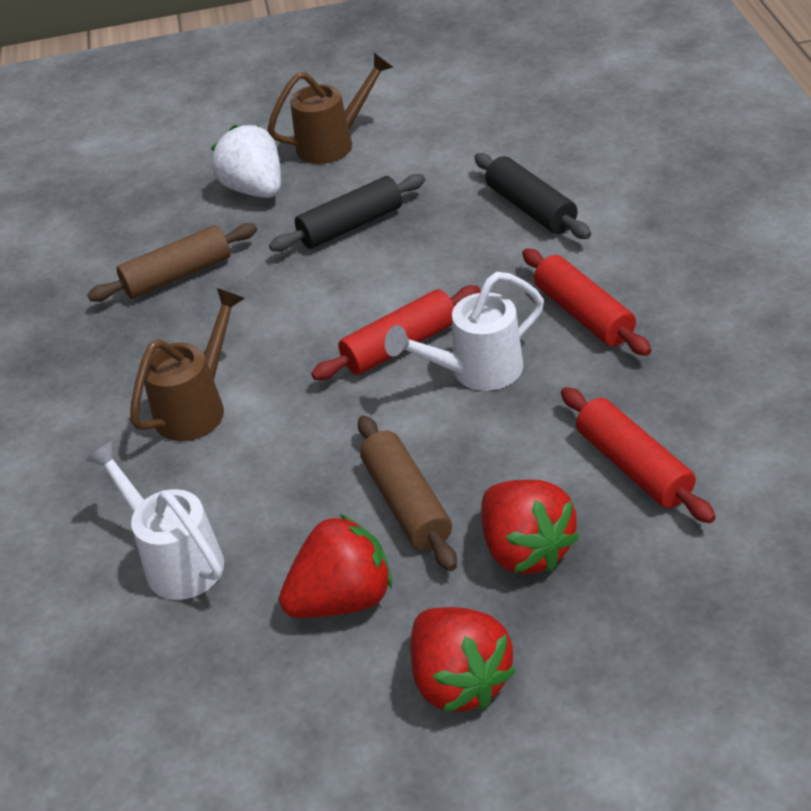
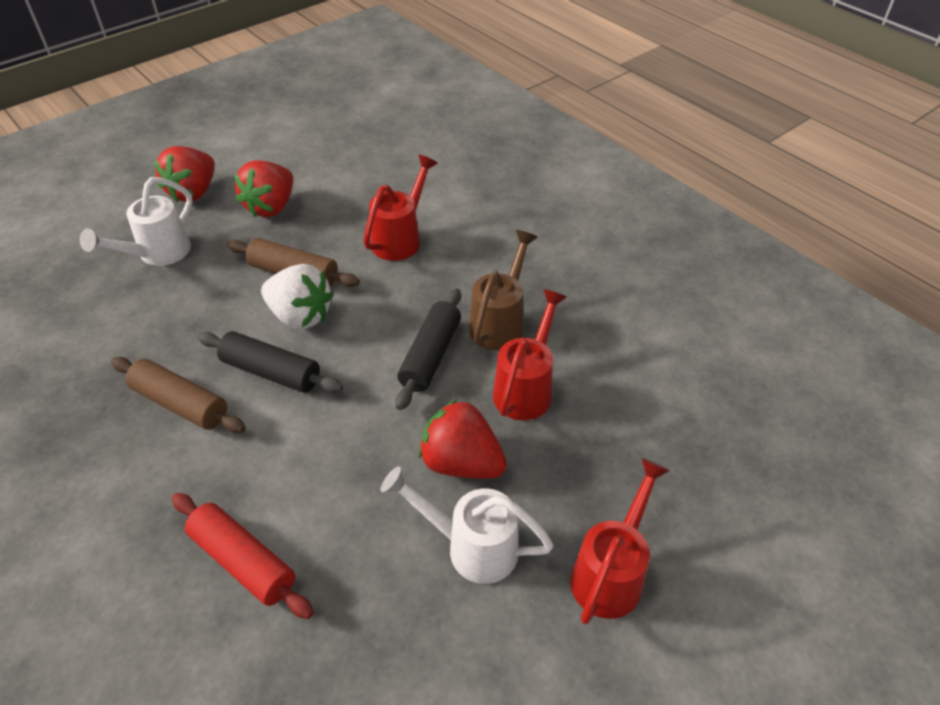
brown watering can: [130,288,245,441] [267,53,393,164] = 2 -> [469,230,538,350] = 1
red rolling pin: [311,285,480,380] [522,248,651,356] [561,387,716,523] = 3 -> [172,493,314,619] = 1
red watering can: none = 0 -> [363,155,438,261] [493,289,567,420] [570,458,670,625] = 3

